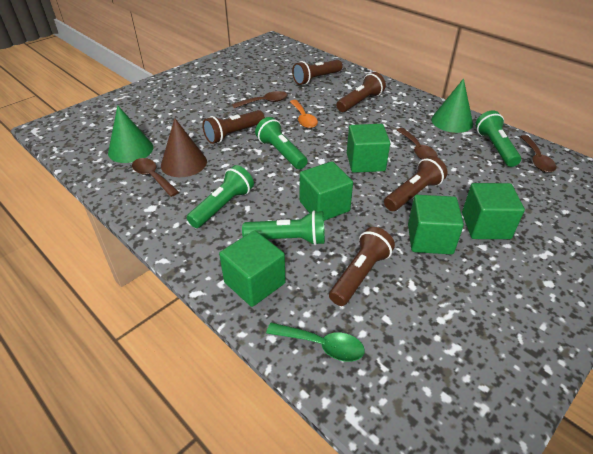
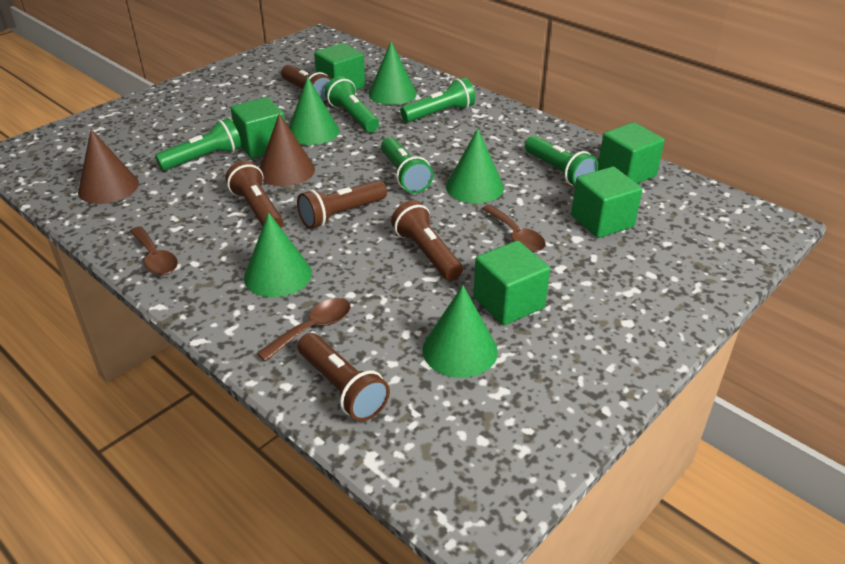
brown cone: [161,118,207,177] = 1 -> [78,129,139,204] [260,113,315,186] = 2
brown spoon: [132,158,179,197] [232,91,288,108] [397,128,438,159] [520,135,556,172] = 4 -> [129,226,178,275] [257,298,351,361] [482,205,546,252] = 3
green cone: [108,105,153,163] [432,78,473,133] = 2 -> [244,212,312,297] [289,77,339,145] [368,41,417,105] [422,285,498,378] [446,129,504,204] = 5
green flashlight: [187,165,254,228] [242,210,325,245] [255,117,308,169] [475,110,521,167] = 4 -> [155,118,242,171] [325,76,379,132] [381,137,433,193] [400,77,475,122] [525,136,598,186] = 5
green spoon: [266,323,365,362] = 1 -> none = 0
orange spoon: [290,100,318,128] = 1 -> none = 0

